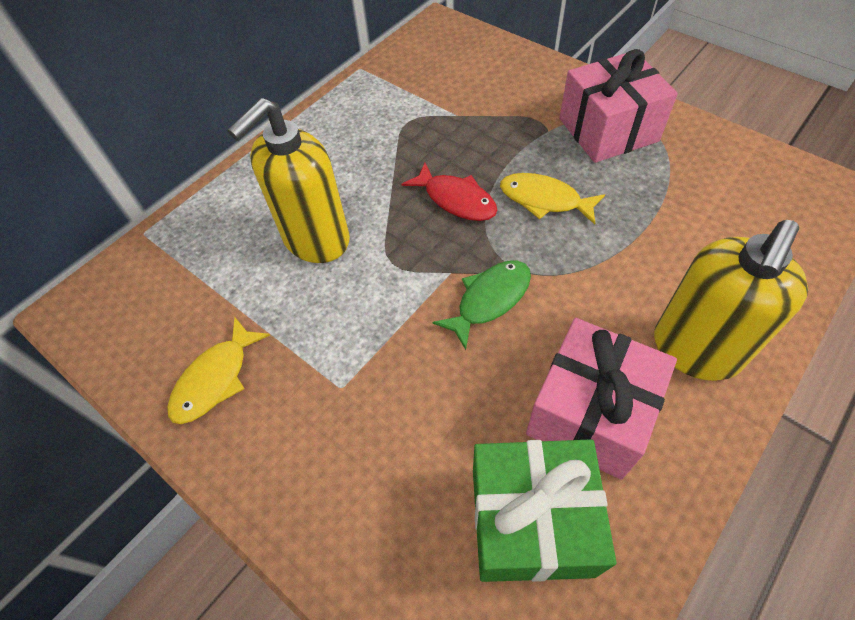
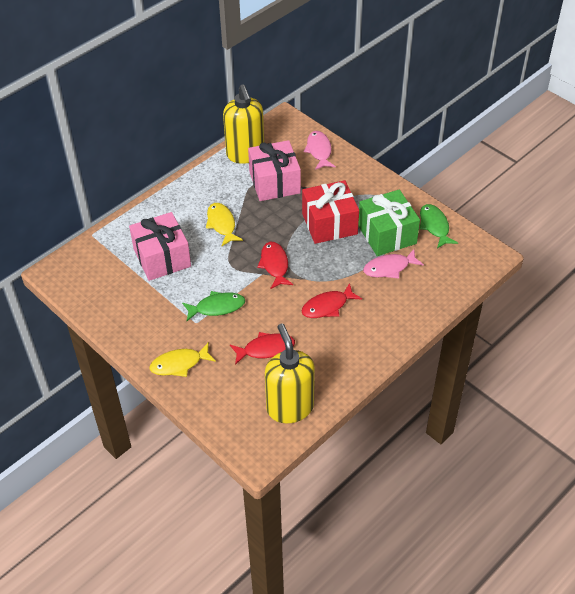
green fish: [433,260,531,350] = 1 -> [182,291,245,321] [420,204,458,248] = 2
pink fish: none = 0 -> [304,131,336,170] [363,249,424,279] = 2
red fish: [402,163,498,221] = 1 -> [230,332,295,365] [257,242,293,289] [302,283,362,318] = 3
red gift: none = 0 -> [302,180,359,244] = 1

